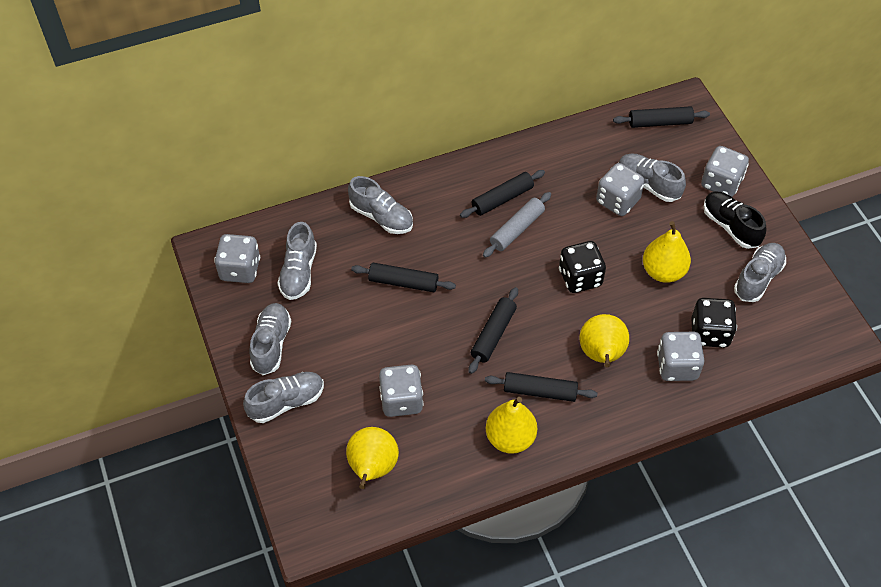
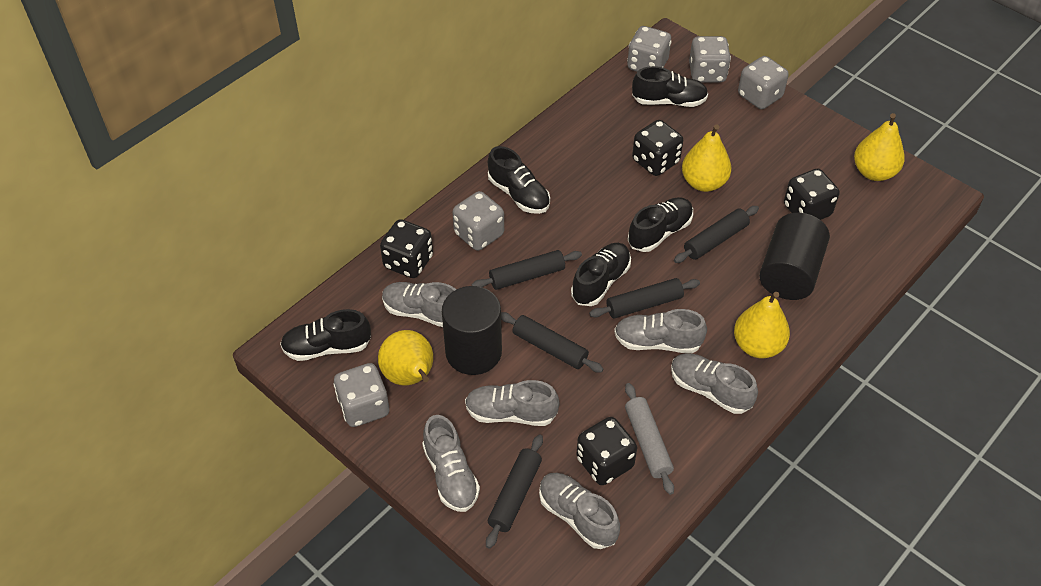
black cylinder: none = 0 -> [442,286,502,375] [759,213,830,300] = 2
black dice: [559,241,606,293] [691,298,737,348] = 2 -> [380,219,433,278] [576,417,637,485] [632,120,683,176] [784,168,839,220] = 4
black shoe: [703,192,766,249] = 1 -> [280,309,371,361] [488,146,550,214] [571,243,631,306] [628,197,693,252] [632,66,708,107] = 5

